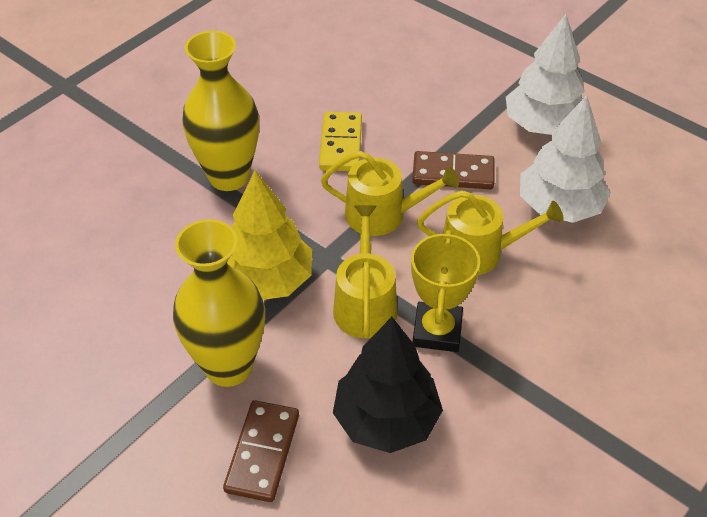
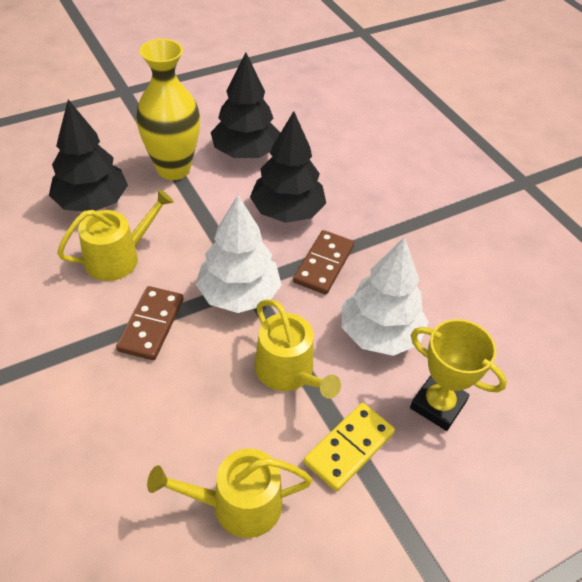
black tree: [333,317,443,453] = 1 -> [49,99,128,212] [211,52,281,158] [250,111,326,223] = 3
yellow tree: [227,171,312,300] = 1 -> none = 0
yellow vase: [173,219,265,387] [182,31,259,191] = 2 -> [136,39,200,180] = 1

